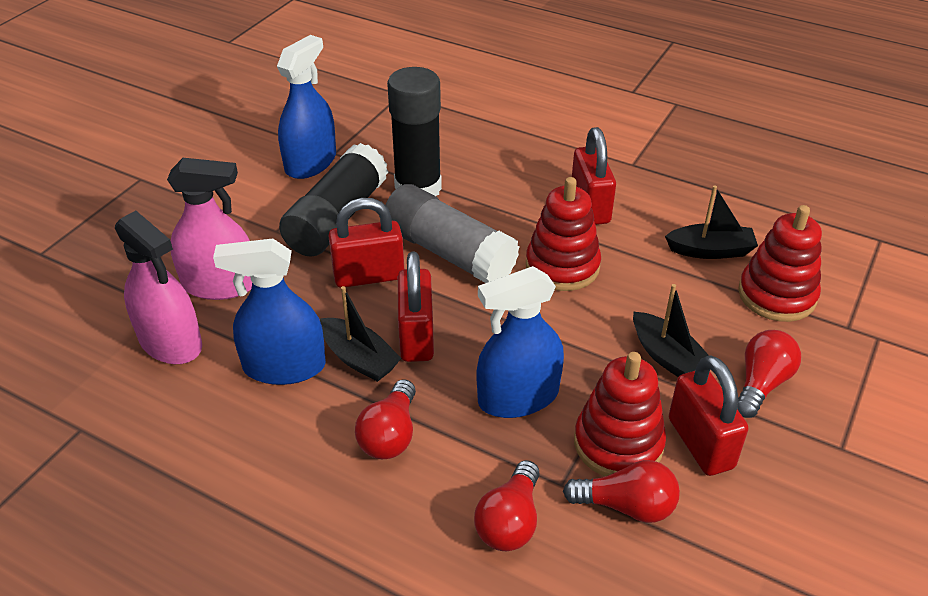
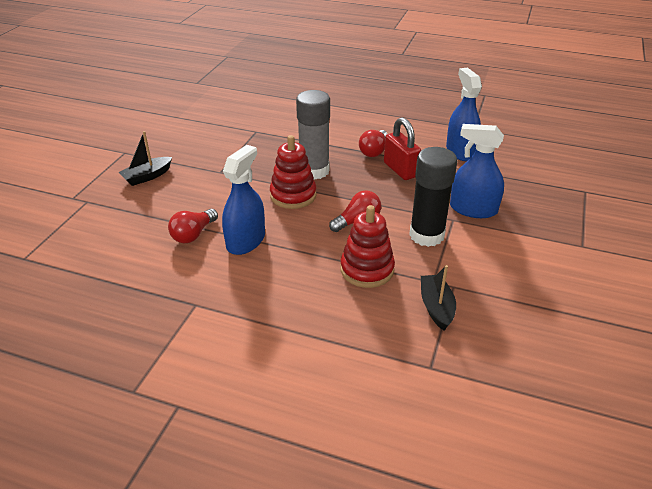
black boat: [320,286,401,382] [633,284,709,377] [665,185,758,259] = 3 -> [118,131,172,186] [421,265,456,331] = 2
black glue stick: [279,143,388,257] [387,67,442,196] = 2 -> [409,147,457,247] = 1
pink spray bottle: [115,211,202,364] [167,158,252,300] = 2 -> none = 0
red light bulb: [355,379,416,459] [474,460,540,551] [563,460,680,523] [737,330,801,418] = 4 -> [168,209,218,243] [329,190,381,232] [359,130,387,157] = 3
red padlock: [328,198,404,288] [398,252,434,362] [572,127,616,225] [669,355,748,476] = 4 -> [384,117,421,180] = 1
red stacking toy: [526,177,601,291] [574,352,666,476] [738,205,822,322] = 3 -> [270,135,317,209] [340,205,395,288] = 2

